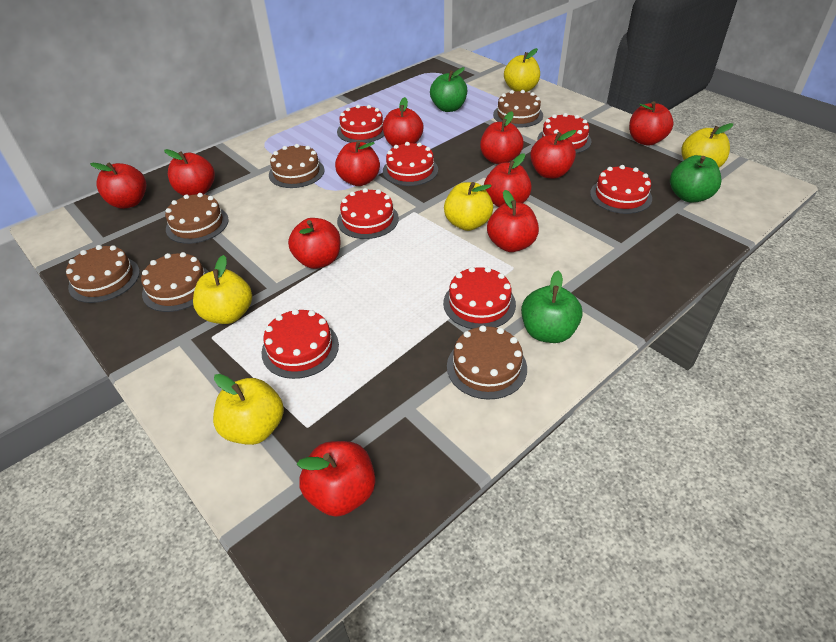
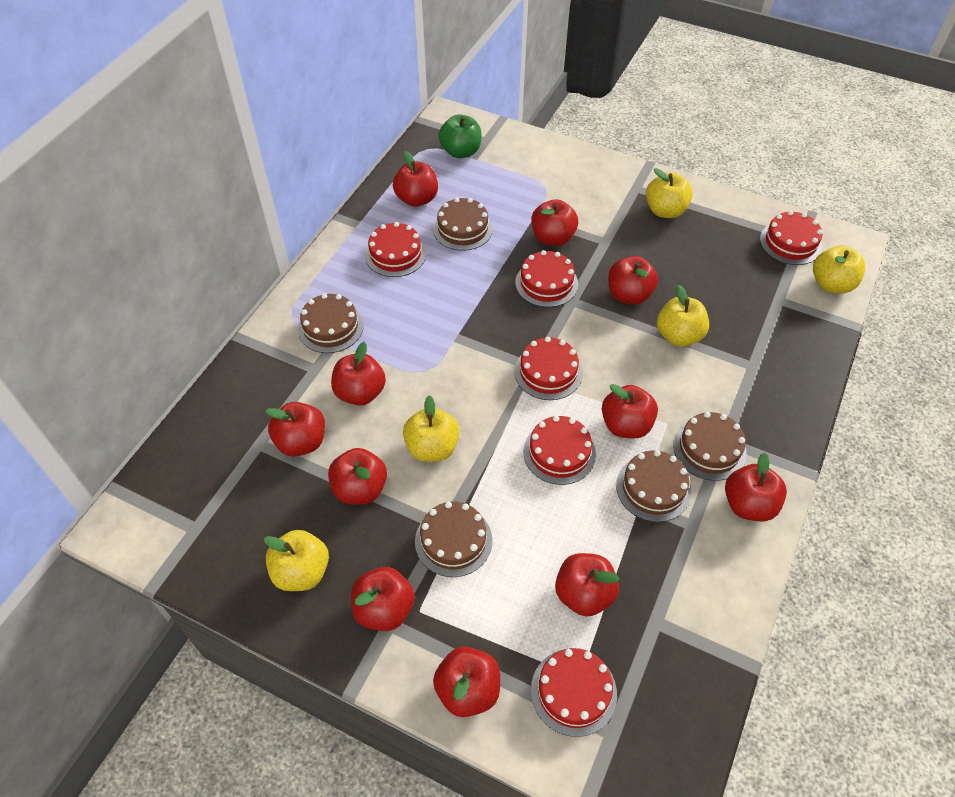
brown cake: [66,245,140,303] [141,252,209,312] [165,193,229,244] [269,144,324,188] [447,325,527,400] [493,90,543,127] = 6 -> [298,293,364,353] [415,501,492,577] [433,198,493,251] [616,450,691,522] [673,412,747,481] = 5
green apple: [430,67,467,112] [521,271,583,343] [670,155,721,203] = 3 -> [439,114,481,158] = 1
red cake: [262,309,339,379] [337,105,384,143] [337,188,399,239] [383,142,438,186] [443,267,516,329] [537,113,591,153] [590,165,652,214] = 7 -> [365,222,426,277] [514,337,582,400] [515,250,578,307] [523,416,596,485] [531,648,617,737] [760,211,823,265] = 6

